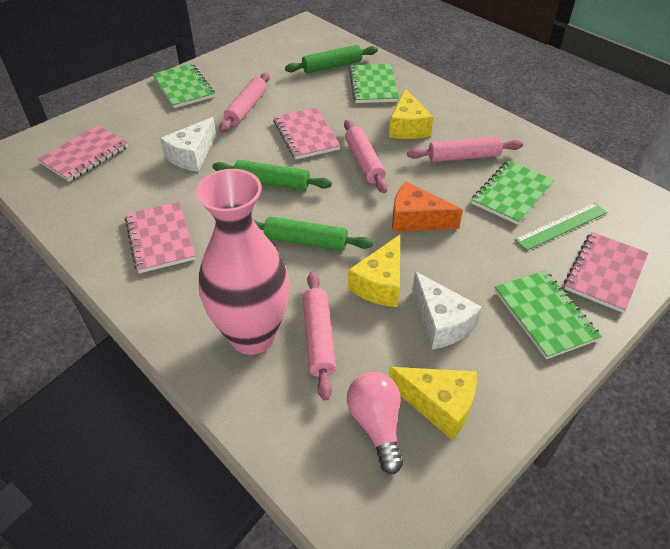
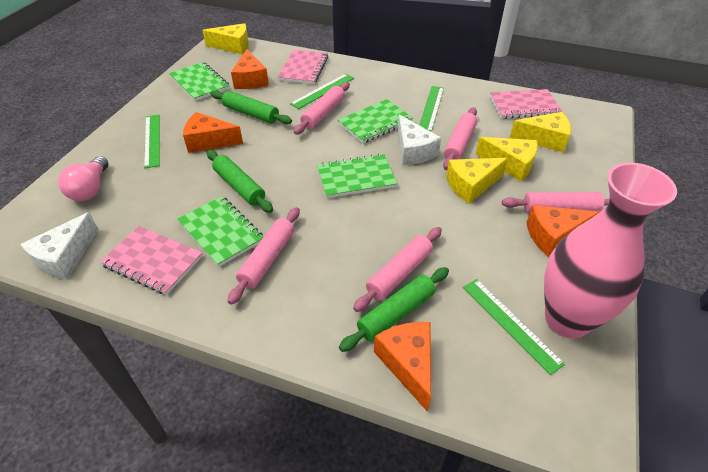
green ruler: [514,203,607,251] = 1 -> [144,115,160,168] [290,74,354,109] [419,86,444,132] [463,279,565,375] = 4
orange cheese: [392,182,463,232] = 1 -> [183,112,243,153] [231,49,269,89] [374,322,431,412] [526,205,600,257] = 4
pink notebook: [38,125,128,182] [125,202,195,273] [273,108,341,160] [564,232,648,313] = 4 -> [100,226,203,295] [278,50,328,84] [490,89,562,119] = 3
pink rolling pin: [219,72,270,133] [303,272,336,401] [344,119,388,193] [407,136,523,162] = 4 -> [228,207,300,305] [294,82,350,135] [353,227,442,312] [443,107,477,170] [502,192,610,213] = 5
yellow cheese: [348,235,400,307] [389,88,433,139] [389,367,477,440] = 3 -> [202,23,249,54] [446,158,508,204] [476,137,538,182] [510,112,571,153] = 4

